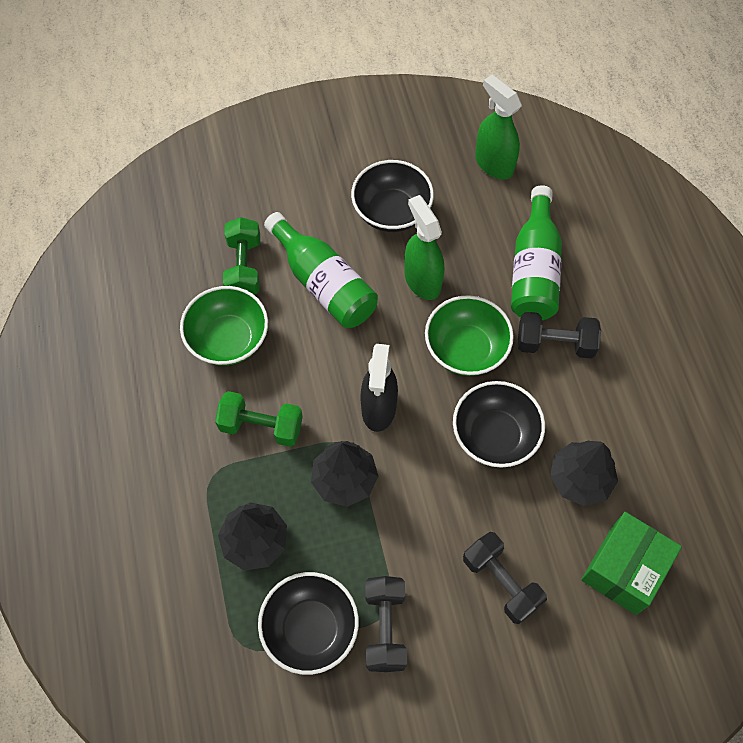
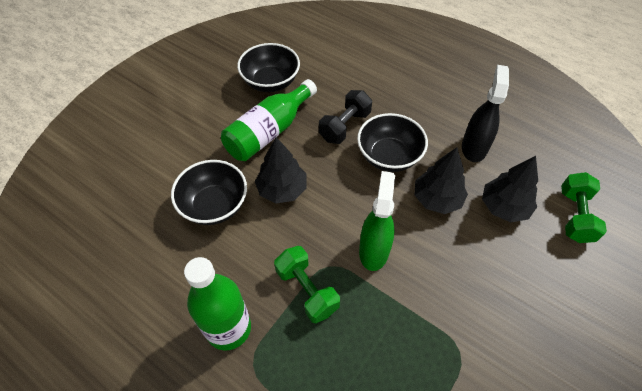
black dumbbell: [365,576,407,672] [463,532,547,624] [518,312,601,358] = 3 -> [319,90,372,144] = 1
green bowl: [180,286,268,366] [425,295,514,376] = 2 -> none = 0
green box: [581,512,682,615] = 1 -> none = 0
green spray bottle: [404,195,444,300] [475,75,522,180] = 2 -> [359,171,395,271] = 1

